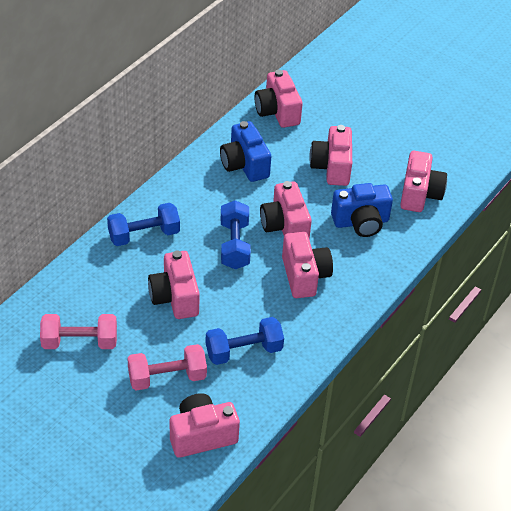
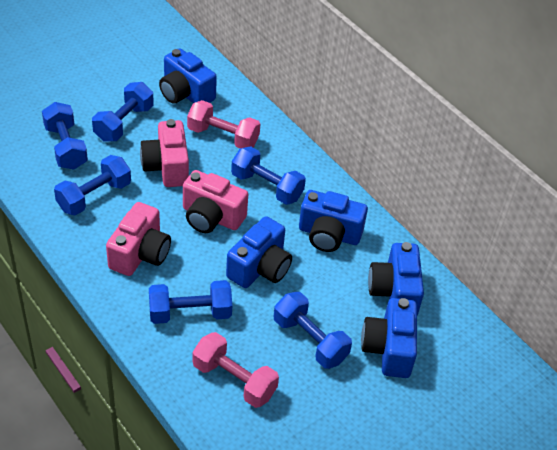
blue camera: [220,121,271,182] [331,183,393,237] = 2 -> [159,48,217,104] [226,216,292,288] [299,190,368,252] [361,298,417,378] [368,242,424,316] = 5
blue dumbbell: [107,203,180,246] [205,317,284,365] [221,200,251,269] = 3 -> [42,102,88,170] [54,155,131,216] [92,82,154,142] [149,280,232,324] [231,146,306,205] [274,292,352,369] = 6
pink camera: [148,251,200,319] [170,393,240,458] [254,70,303,128] [260,181,312,239] [282,232,333,298] [309,125,352,186] [400,151,447,212] = 7 -> [106,202,171,276] [140,119,189,187] [183,170,248,233] = 3

